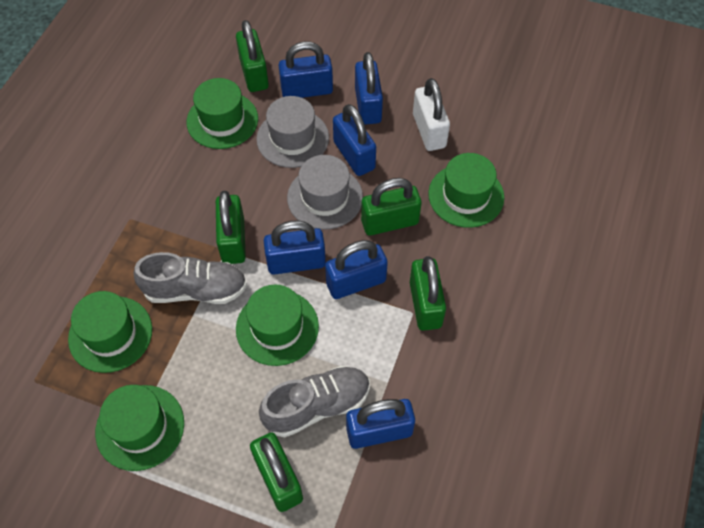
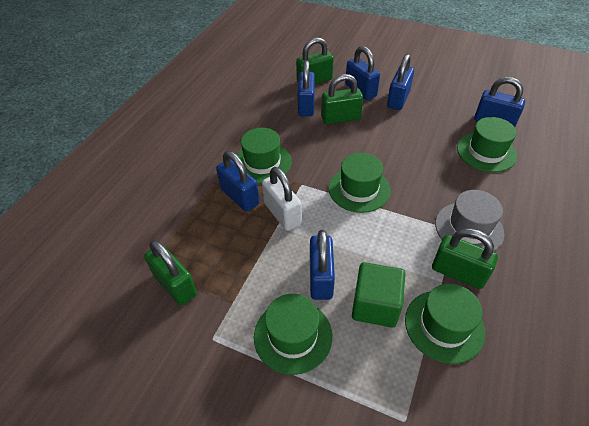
green cube: none = 0 -> [352,262,405,328] = 1
green padlock: [216,191,246,264] [236,20,269,92] [250,432,303,512] [361,178,422,236] [410,256,446,331] = 5 -> [144,240,197,306] [296,37,334,84] [321,74,363,124] [432,228,498,289] = 4
grey hat: [256,96,329,168] [287,155,363,230] = 2 -> [435,190,504,252] = 1
grey shoe: [134,252,247,304] [259,366,370,437] = 2 -> none = 0

